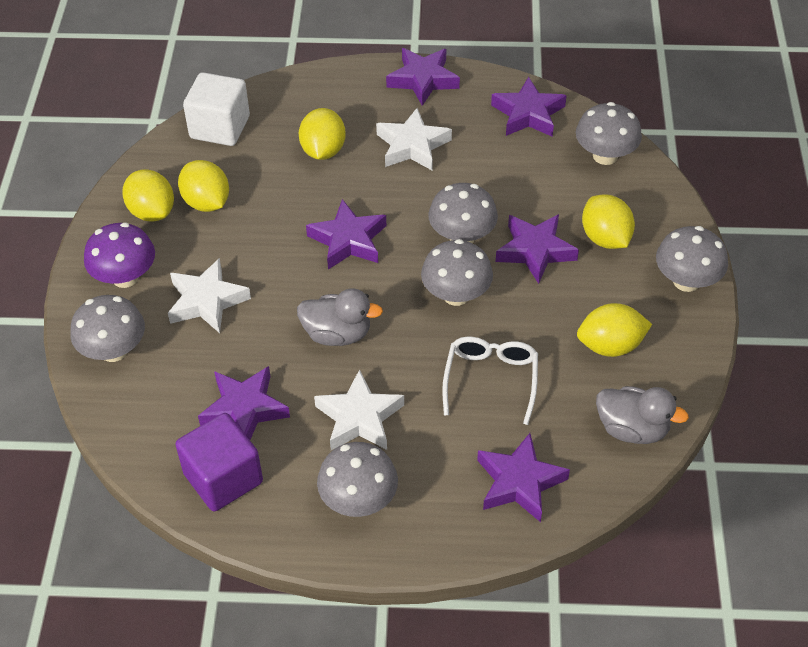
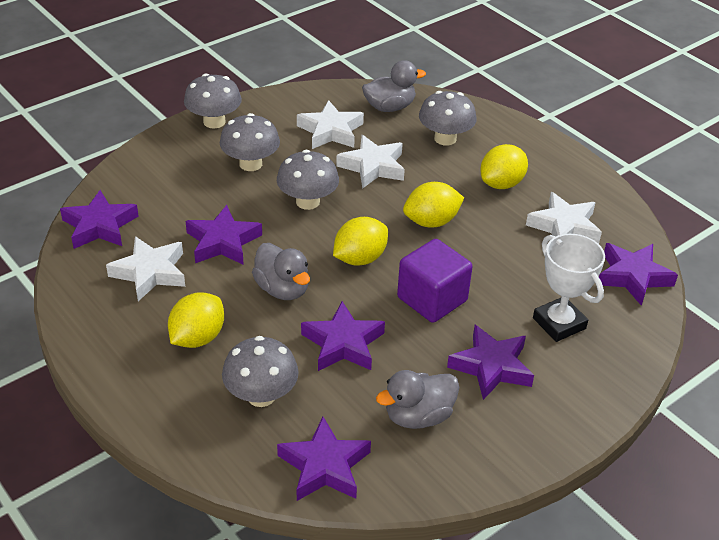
grey duck: [297,288,383,346] [596,386,689,444] = 2 -> [252,243,310,300] [362,60,426,112] [376,370,459,429] = 3
grey mushroom: [70,295,145,362] [317,442,398,517] [421,239,493,306] [428,183,498,243] [576,102,642,165] [656,226,728,292] = 6 -> [184,73,242,128] [220,113,280,171] [222,336,299,407] [277,150,339,210] [419,91,477,146] = 5
purple mushroom: [84,223,155,288] = 1 -> none = 0
white cube: [183,72,250,146] = 1 -> none = 0
white glasses: [442,337,538,425] = 1 -> none = 0
white star: [168,258,251,333] [314,369,404,450] [376,108,452,171] = 3 -> [106,236,185,301] [297,100,364,149] [336,135,405,189] [526,192,602,244] = 4
white trophy: none = 0 -> [533,234,605,342] = 1
yellow lemon: [122,169,174,222] [178,160,229,212] [299,108,346,160] [577,303,652,357] [582,195,635,249] = 5 -> [168,292,224,348] [333,217,388,266] [403,182,464,228] [480,144,528,189] = 4

